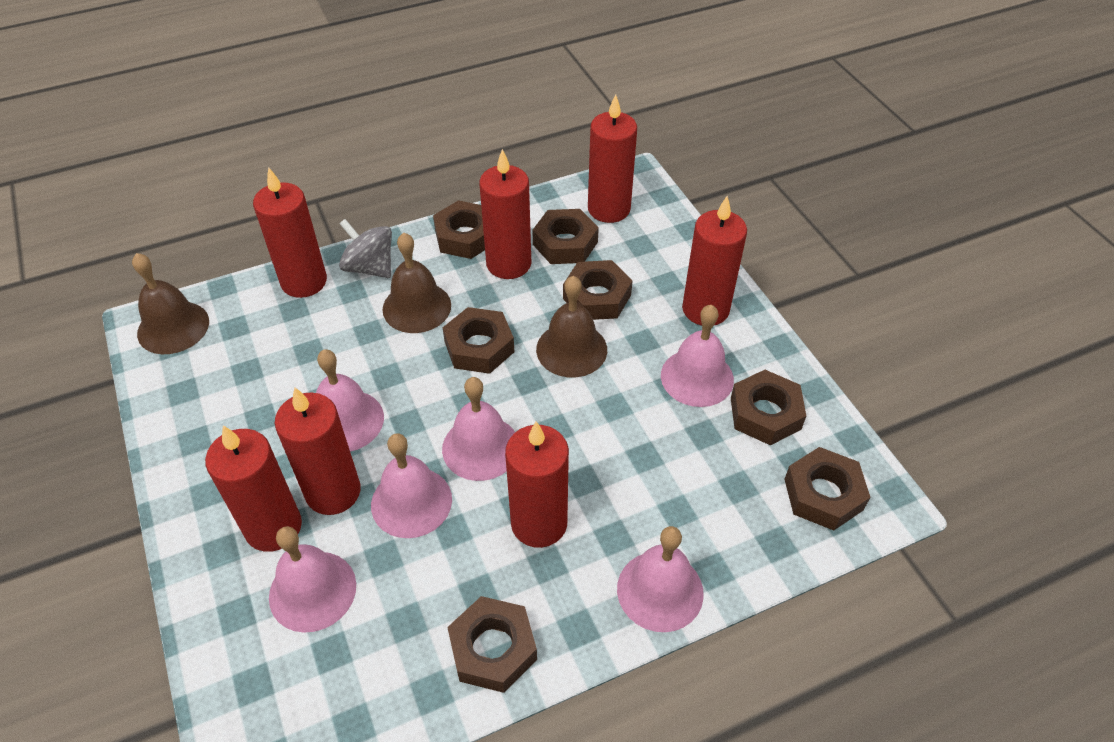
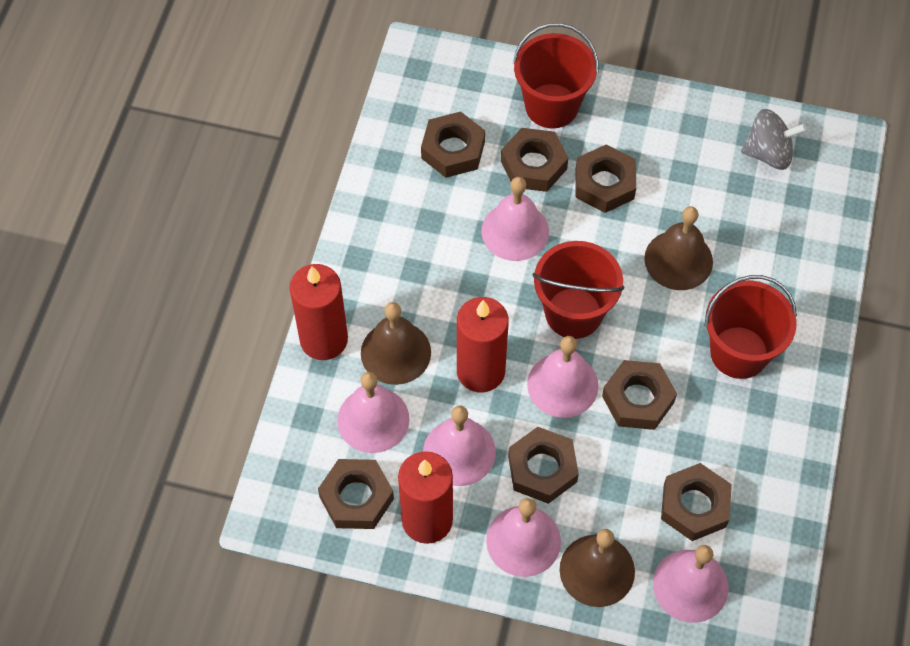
red bucket: none = 0 -> [513,23,598,128] [533,241,625,339] [705,275,797,379] = 3
red candle: [205,425,302,552] [253,167,327,298] [275,387,361,515] [479,149,531,279] [505,421,569,548] [588,94,637,223] [682,196,747,326] = 7 -> [289,264,348,360] [398,451,453,544] [457,297,509,392] = 3

